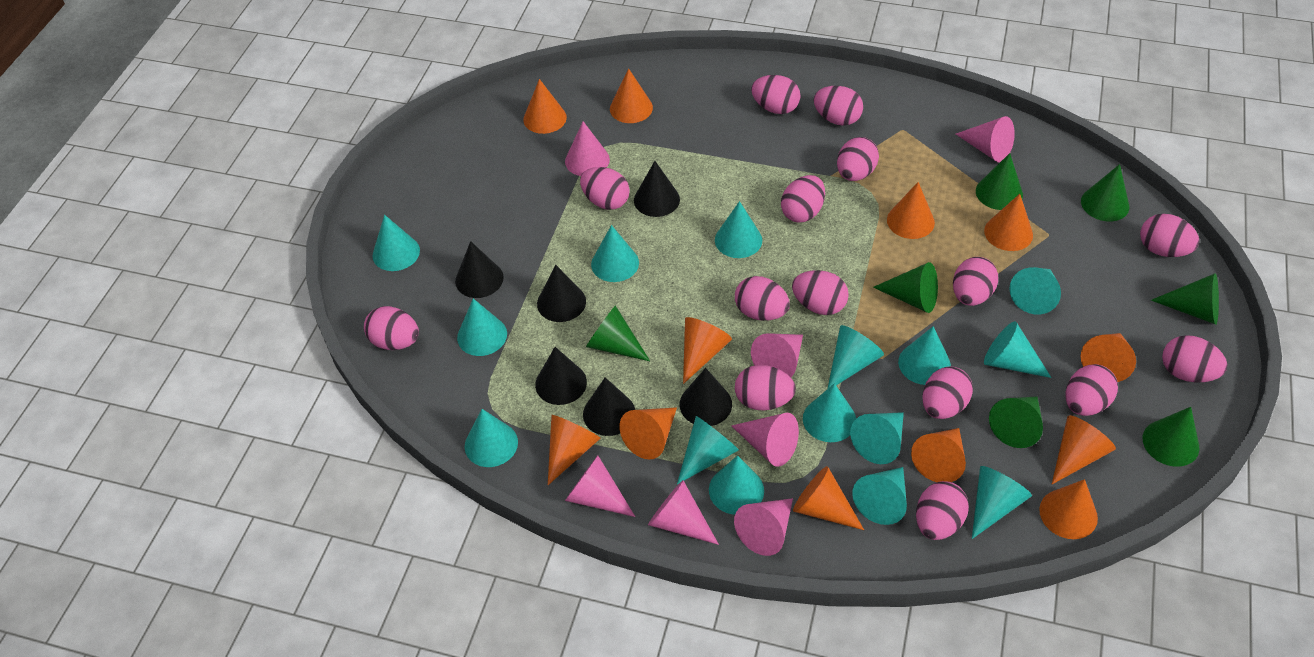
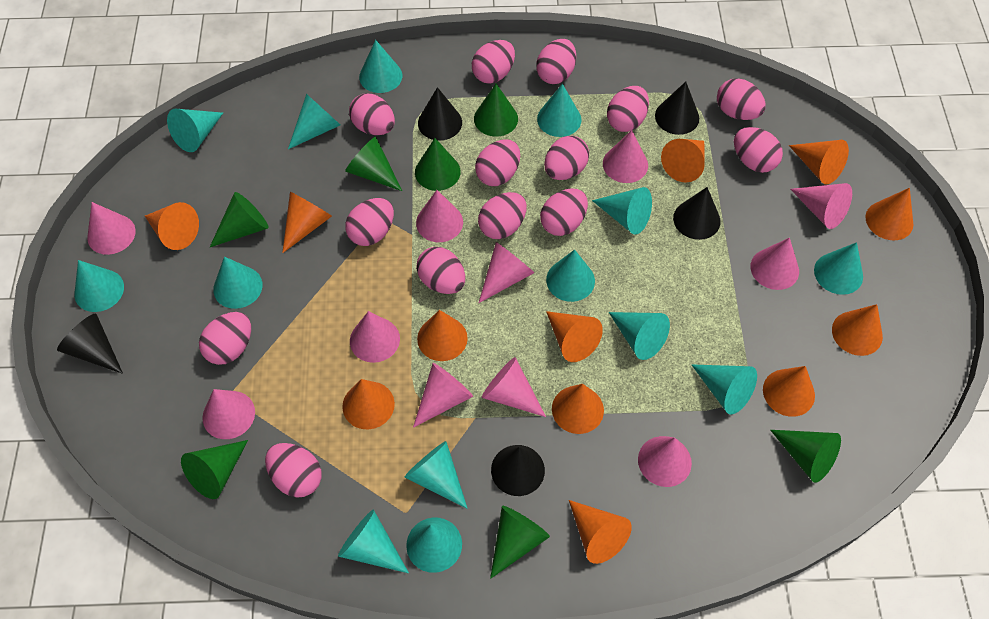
black cone: [455,241,504,298] [535,347,587,405] [537,265,586,322] [583,378,635,436] [634,161,680,217] [680,368,732,426] = 6 -> [57,314,123,374] [418,87,462,141] [491,445,545,496] [655,82,699,135] [673,187,720,240] = 5
pink cone: [565,121,610,176] [565,456,635,517] [648,480,719,545] [732,413,799,467] [734,498,793,556] [751,333,803,377] [956,116,1015,163] = 7 -> [87,202,136,255] [202,389,255,439] [350,311,400,363] [413,363,473,428] [416,190,463,242] [479,242,534,303] [482,357,546,417] [603,130,648,183] [638,436,692,487] [751,238,799,290] [790,183,852,229] = 11
pink egg: [364,306,419,350] [580,167,630,210] [735,276,790,321] [735,365,796,410] [751,75,801,114] [781,175,825,223] [792,270,849,315] [814,86,863,126] [837,137,879,181] [916,481,969,540] [922,366,973,419] [953,257,998,306] [1065,364,1118,416] [1140,214,1200,257] [1162,335,1228,383] = 15 -> [199,312,251,365] [265,443,322,497] [345,198,394,246] [349,93,395,135] [416,247,465,294] [472,40,515,84] [475,140,520,186] [478,192,527,239] [536,39,576,84] [540,188,588,236] [544,136,589,180] [607,86,649,132] [717,78,766,120] [734,127,783,173] = 14
turquoise cone: [373,215,420,271] [457,298,507,356] [465,409,518,467] [591,225,639,282] [677,416,739,484] [709,455,764,515] [715,201,762,258] [803,383,856,442] [828,325,884,388] [850,412,904,464] [852,467,907,525] [898,326,951,385] [972,466,1032,539] [984,321,1051,378] [1009,267,1061,314] = 15 -> [74,260,124,312] [167,109,223,152] [213,257,262,309] [288,94,340,149] [338,509,409,573] [359,40,402,93] [404,441,467,508] [406,518,462,573] [537,84,581,137] [546,250,595,302] [592,187,652,235] [609,312,670,360] [691,364,757,414] [814,242,863,295] = 14

